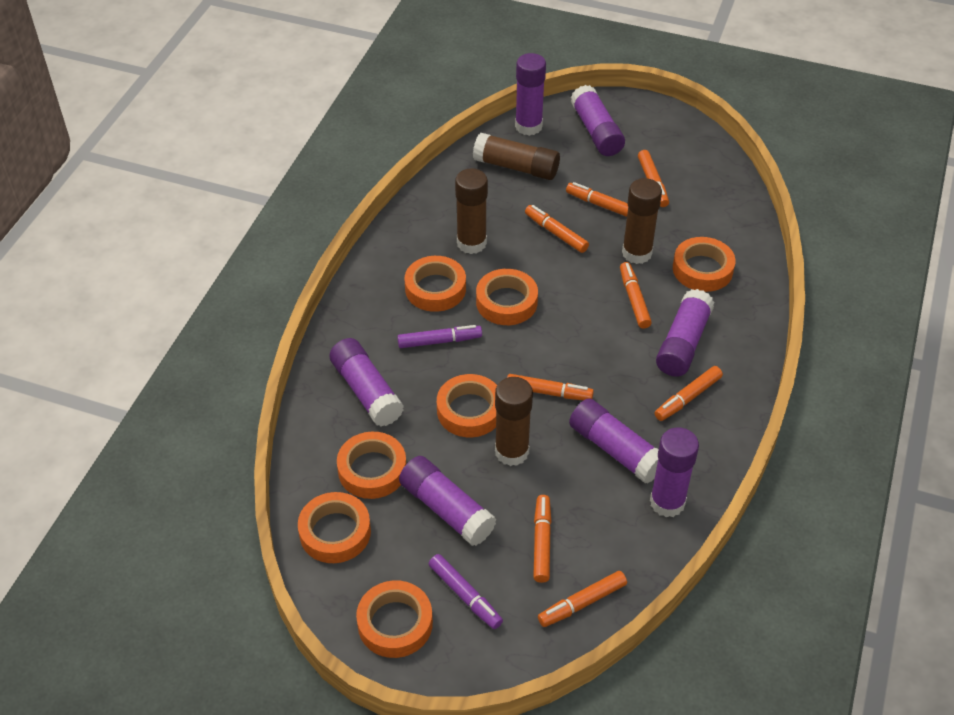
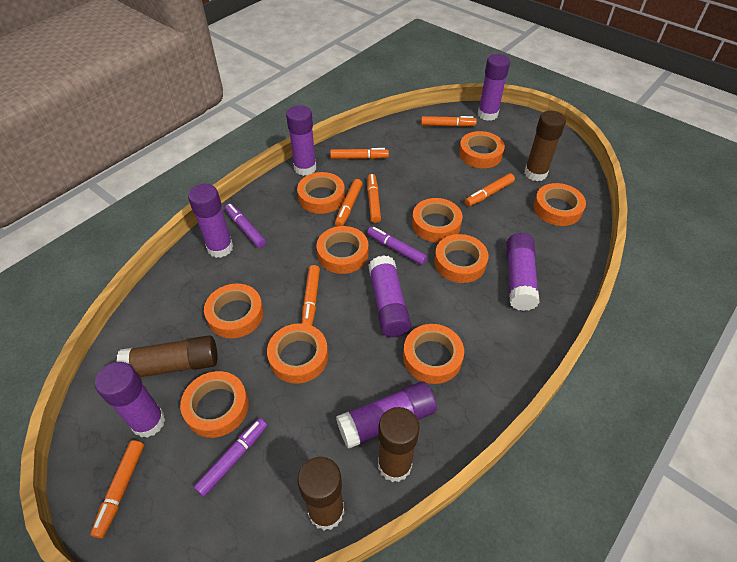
orange marker: [507,374,594,400] [525,205,589,253] [533,495,551,583] [538,571,627,627] [566,182,628,217] [620,262,652,329] [638,150,669,207] [655,366,723,421] = 8 -> [90,440,144,539] [302,265,320,326] [330,148,389,159] [335,179,362,226] [367,174,381,223] [421,116,477,127] [465,173,515,207] = 7
orange tape: [298,492,371,563] [337,432,406,499] [356,580,433,658] [404,256,466,312] [437,374,497,437] [476,269,538,325] [673,237,735,292] = 7 -> [180,371,249,438] [204,284,264,338] [267,323,328,384] [297,172,345,214] [317,226,368,274] [403,324,464,384] [412,198,462,243] [434,234,488,283] [459,131,505,168] [534,183,586,226] = 10
purple marker: [397,325,482,348] [429,554,503,629] = 2 -> [194,418,267,497] [225,203,266,248] [367,227,428,265] = 3

